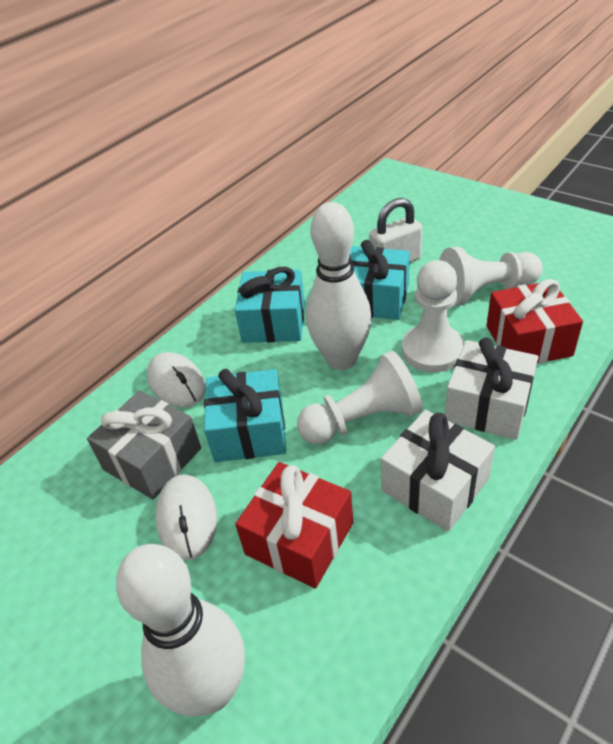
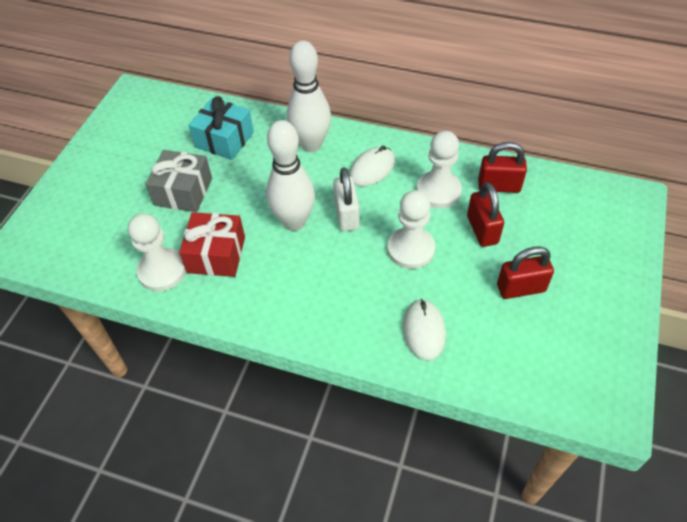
red gift: [235,462,353,589] [486,279,583,363] = 2 -> [179,212,245,277] = 1
red padlock: none = 0 -> [467,182,504,247] [478,142,527,193] [497,246,554,299] = 3
turquoise gift: [204,369,286,462] [235,267,305,343] [350,240,410,320] = 3 -> [189,96,254,160] = 1
white gift: [381,410,495,532] [445,337,539,440] = 2 -> none = 0

